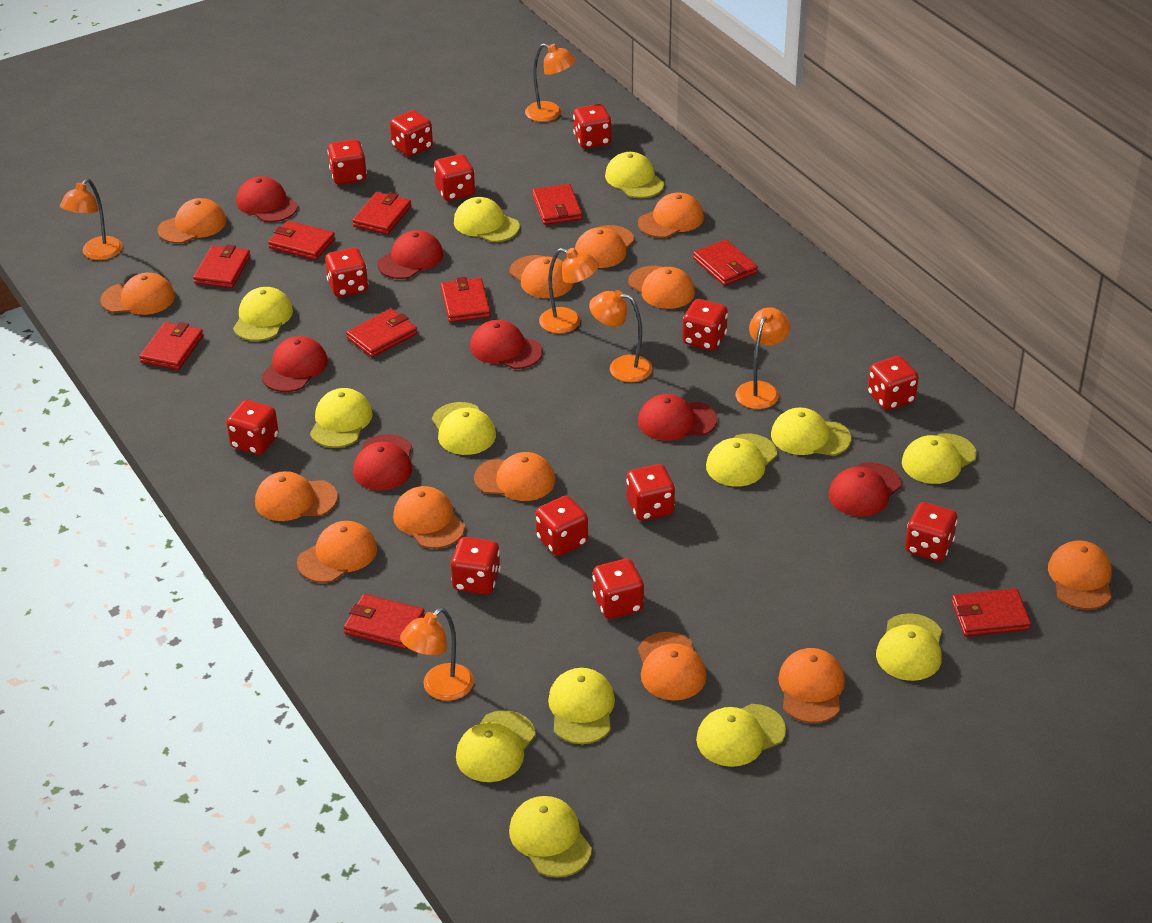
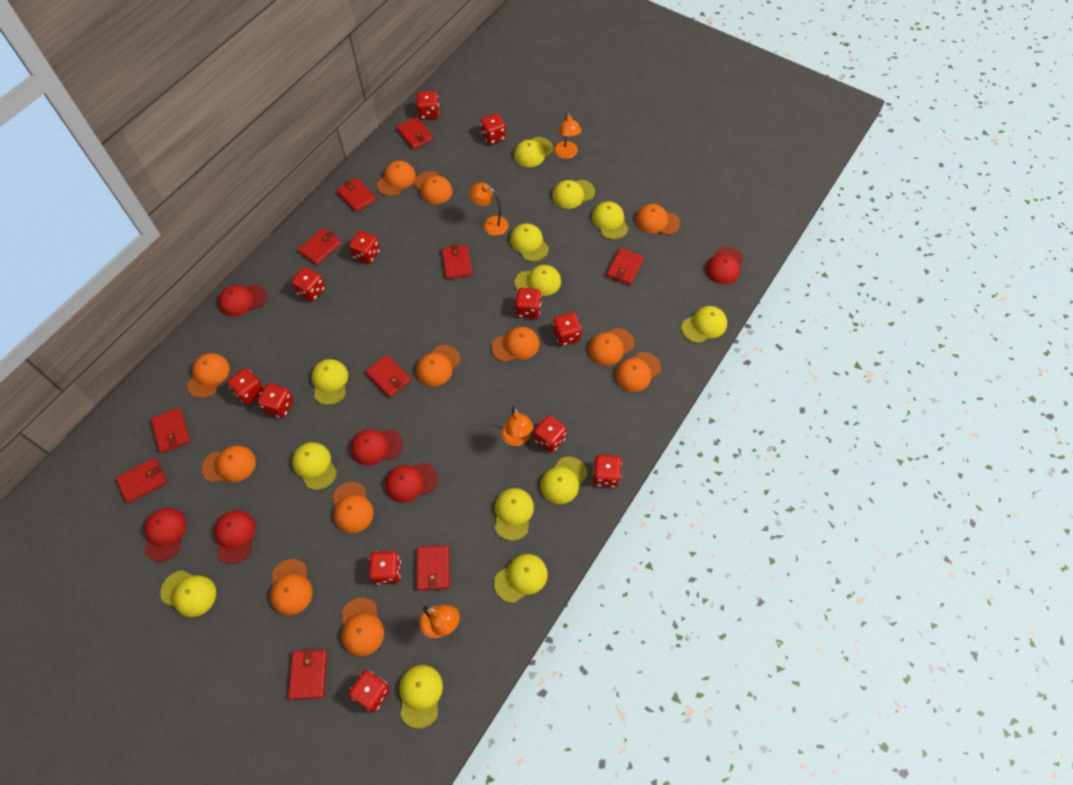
orange cap: [100,273,175,315] [158,198,226,244] [255,471,338,521] [297,521,377,583] [393,486,465,549] [474,452,555,501] [510,255,574,298] [575,225,635,268] [628,266,695,309] [638,192,704,238] [638,632,707,701] [778,648,845,723] [1048,540,1112,610] = 13 -> [187,353,230,398] [202,445,256,483] [270,559,313,616] [333,482,374,533] [341,598,384,657] [377,161,416,196] [414,171,453,204] [416,345,460,387] [491,327,540,363] [588,328,634,366] [615,352,661,392] [635,204,680,235] = 12
orange lamp: [60,178,123,260] [400,608,474,701] [525,43,576,122] [539,248,599,333] [589,290,652,382] [736,307,790,409] = 6 -> [419,605,460,638] [470,183,508,236] [501,406,533,446] [554,112,581,159] = 4
red cap: [236,176,298,222] [262,336,328,392] [353,434,412,490] [377,230,443,279] [470,320,543,369] [638,394,717,441] [829,462,902,517] = 7 -> [145,508,186,562] [214,510,256,564] [218,284,267,317] [351,429,403,465] [385,463,438,503] [706,247,744,285] = 6
red dice: [226,400,279,455] [325,248,368,297] [327,139,367,185] [390,110,433,157] [434,154,475,201] [451,537,501,595] [535,496,588,556] [573,104,612,149] [593,559,644,619] [626,464,675,521] [683,299,728,351] [868,356,919,410] [905,502,958,561] = 13 -> [227,368,264,405] [257,383,294,418] [291,267,325,302] [349,231,380,264] [349,670,390,712] [369,551,401,585] [416,91,439,119] [480,113,506,144] [515,288,541,319] [534,415,567,453] [553,313,582,346] [593,455,622,487] = 12

